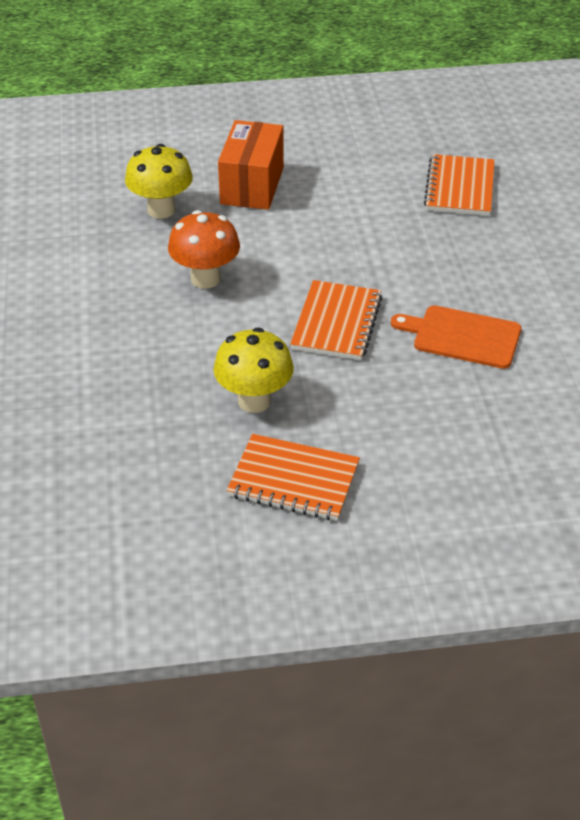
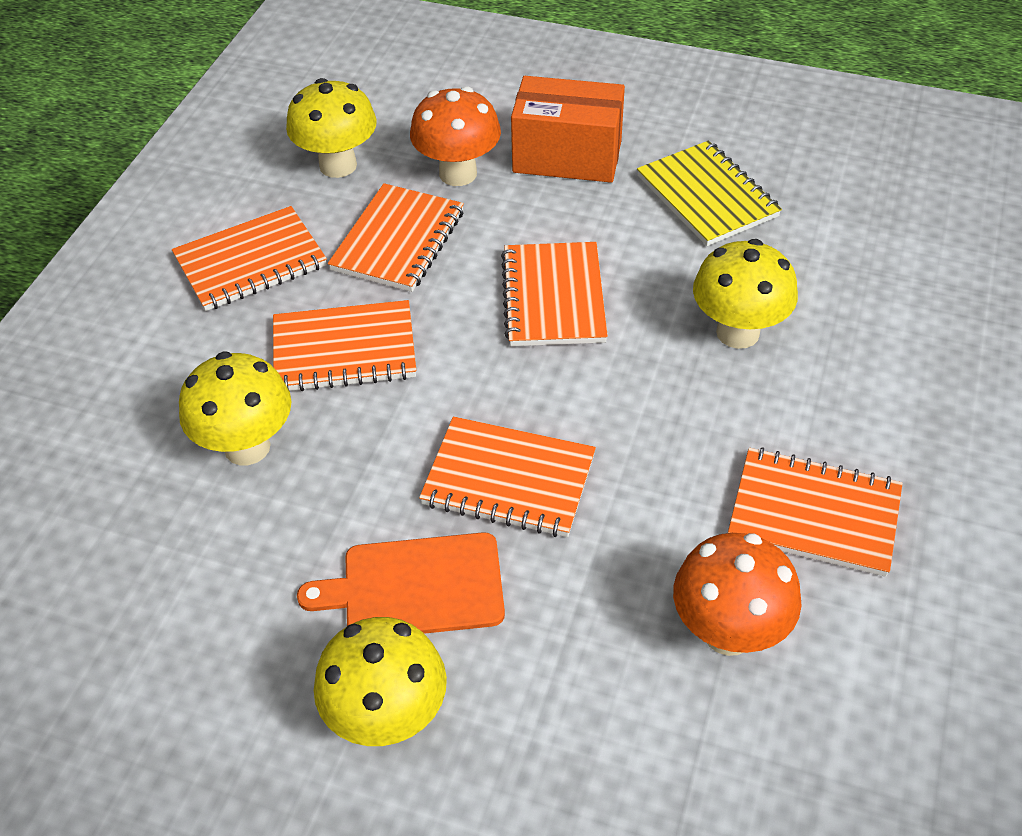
orange mushroom: [168,210,240,289] = 1 -> [410,86,501,186] [673,533,801,656] = 2
orange notebook: [227,434,360,521] [290,280,382,360] [424,154,495,216] = 3 -> [172,206,327,311] [273,300,416,391] [328,183,464,292] [419,416,596,537] [501,242,608,346] [728,447,903,577] = 6
yellow mushroom: [125,144,193,219] [213,328,294,413] = 2 -> [179,352,291,465] [286,78,377,178] [314,617,447,746] [693,239,798,349] = 4
yellow notebook: none = 0 -> [637,141,782,246] = 1

